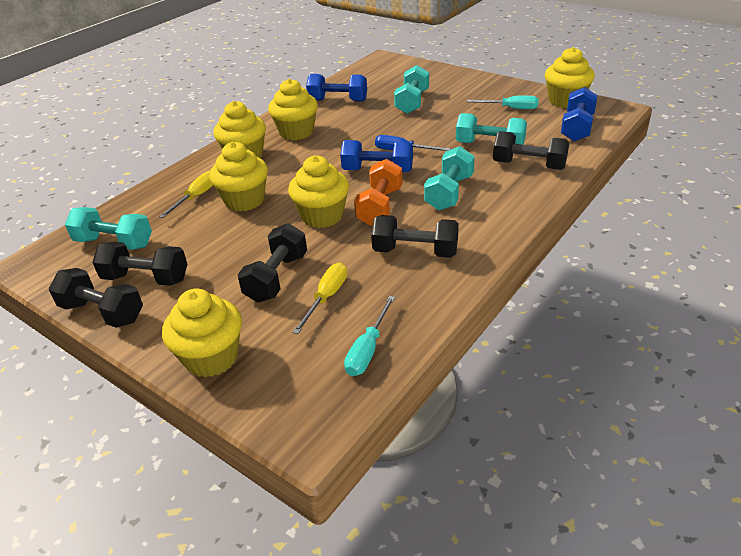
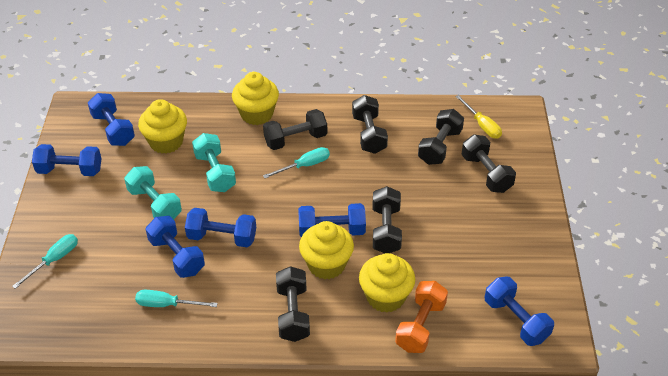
black dumbbell: [49,268,143,328] [92,242,187,286] [237,223,307,303] [371,215,459,258] [493,131,569,170] = 5 -> [263,109,327,150] [276,266,310,342] [352,95,388,154] [373,186,402,253] [418,109,464,165] [461,134,516,193] = 6
blue dumbbell: [306,74,367,102] [340,140,413,172] [561,87,598,141] = 3 -> [32,144,102,176] [88,93,135,146] [146,216,205,278] [185,208,256,247] [298,203,366,237] [485,276,554,346] = 6
blue screwdriver: [375,135,451,151] = 1 -> none = 0
turquoise dumbbell: [65,207,152,250] [394,65,429,114] [424,146,475,211] [456,113,527,145] = 4 -> [124,166,182,220] [192,133,236,192] = 2
turquoise screwdriver: [344,296,395,376] [467,95,539,109] = 2 -> [12,234,78,289] [135,290,218,307] [263,147,330,178] = 3
yellow cupcake: [162,288,242,377] [210,142,268,212] [213,101,266,158] [268,79,318,140] [288,155,349,228] [545,47,595,108] = 6 -> [138,99,187,154] [232,72,279,125] [299,221,354,280] [359,253,415,313] = 4
yellow screwdriver: [159,171,213,218] [292,263,347,334] = 2 -> [455,95,502,139] = 1

